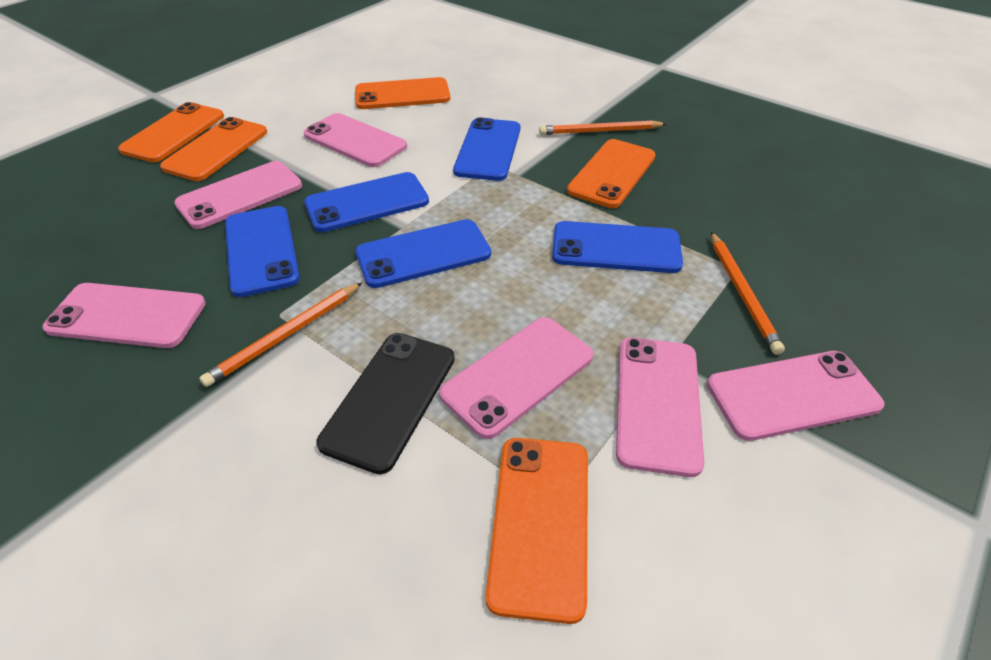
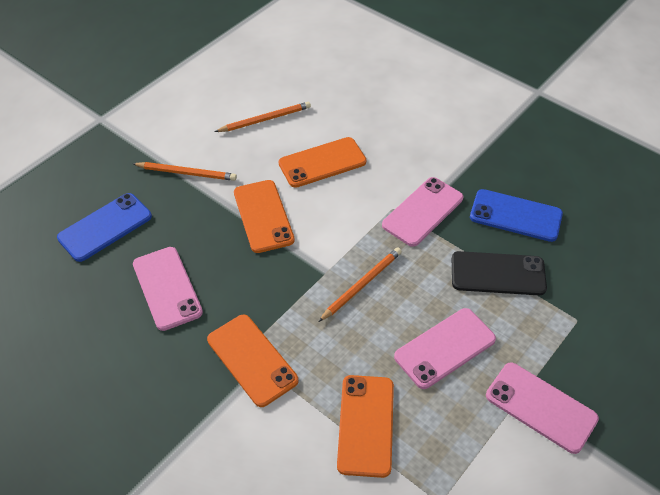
blue phone: [225,206,300,297] [304,172,429,232] [355,219,491,288] [453,117,520,181] [552,221,683,273] = 5 -> [57,193,152,262] [470,189,563,242] = 2
orange phone: [118,102,224,162] [160,117,267,181] [355,77,450,109] [486,438,588,624] [567,139,656,208] = 5 -> [207,315,298,407] [234,180,295,253] [278,137,366,188] [337,375,394,478] = 4
pink phone: [43,283,206,348] [174,161,302,229] [304,113,407,167] [439,317,593,439] [616,337,704,477] [707,351,885,441] = 6 -> [133,247,203,331] [382,177,463,247] [394,308,496,389] [486,362,599,454] = 4

